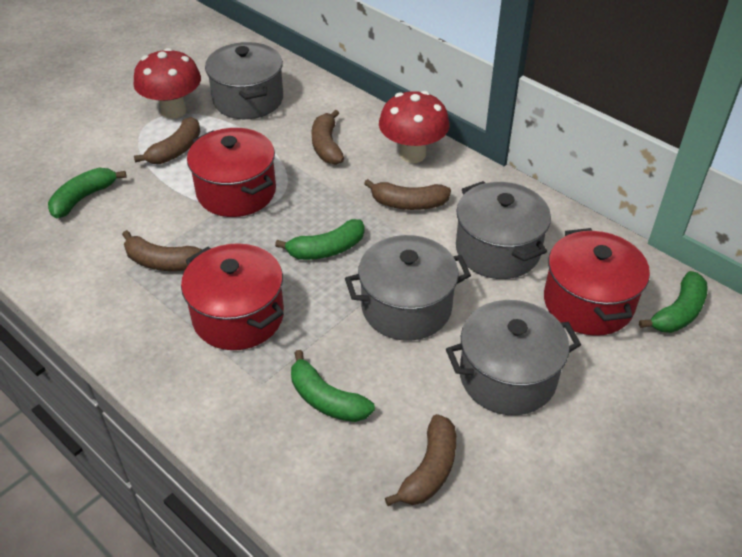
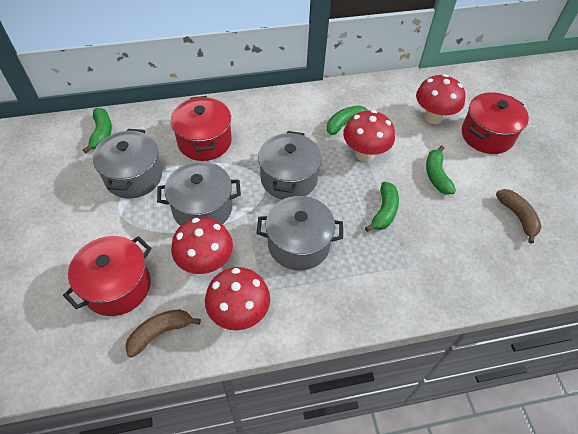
brown banana: [122,230,202,271] [134,117,200,164] [311,109,344,165] [364,179,451,210] [385,414,456,506] = 5 -> [125,309,201,358] [496,189,542,244] = 2
red mushroom: [133,48,201,119] [379,91,450,163] = 2 -> [171,217,233,274] [205,267,270,330] [343,110,395,162] [416,74,466,124] = 4

